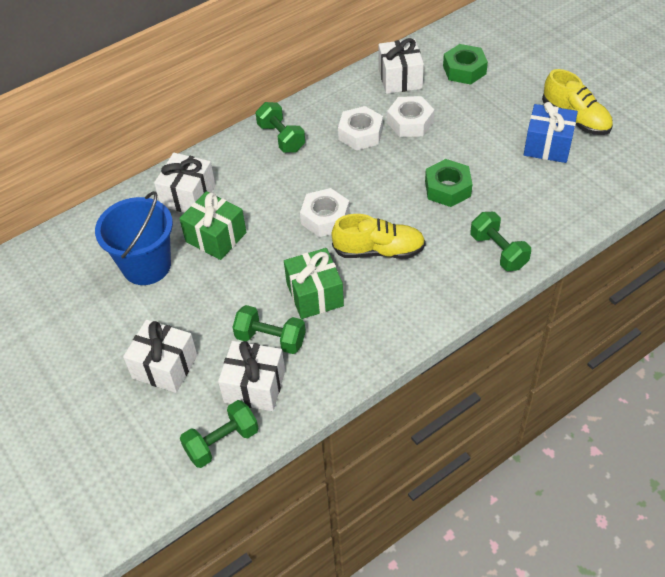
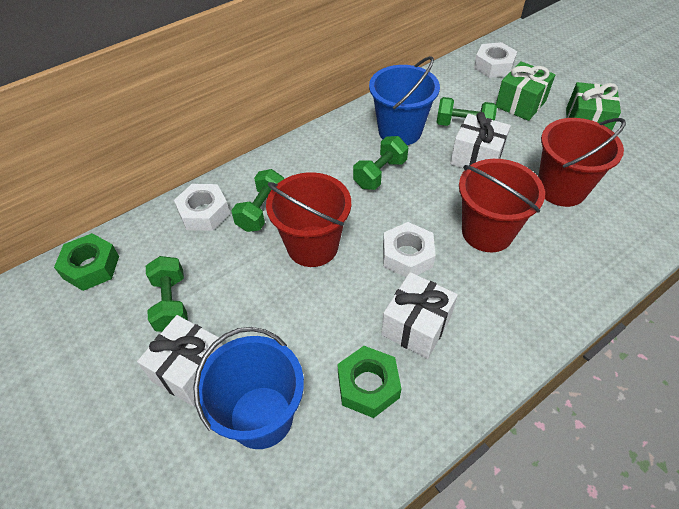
blue bucket: [95,191,173,285] = 1 -> [193,327,304,449] [369,56,440,145] = 2
blue gift: [524,102,578,163] = 1 -> none = 0
red bucket: none = 0 -> [266,172,351,267] [459,159,545,252] [538,118,626,207] = 3
white gift: [123,319,198,393] [154,153,216,213] [218,341,285,411] [378,38,424,94] = 4 -> [137,315,223,406] [381,272,458,359] [450,112,511,169] = 3
yellow shoe: [331,214,426,259] [542,69,613,135] = 2 -> none = 0

